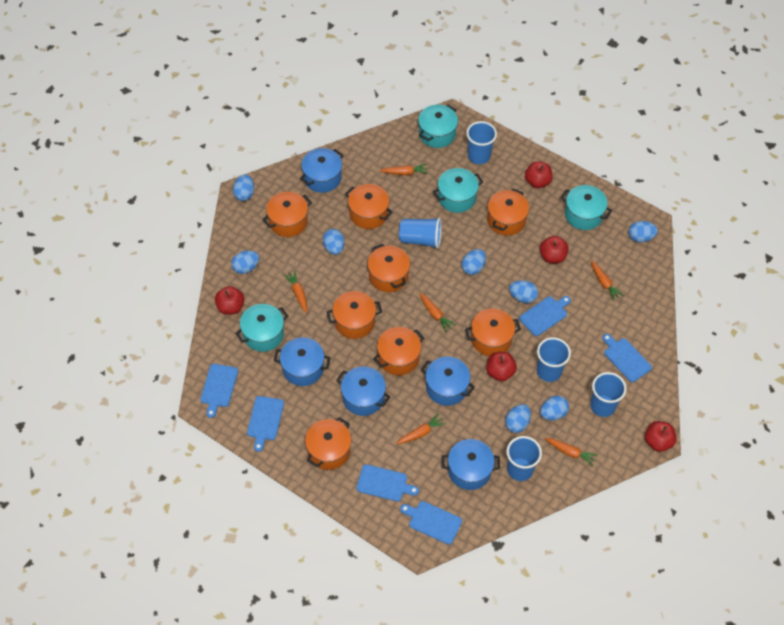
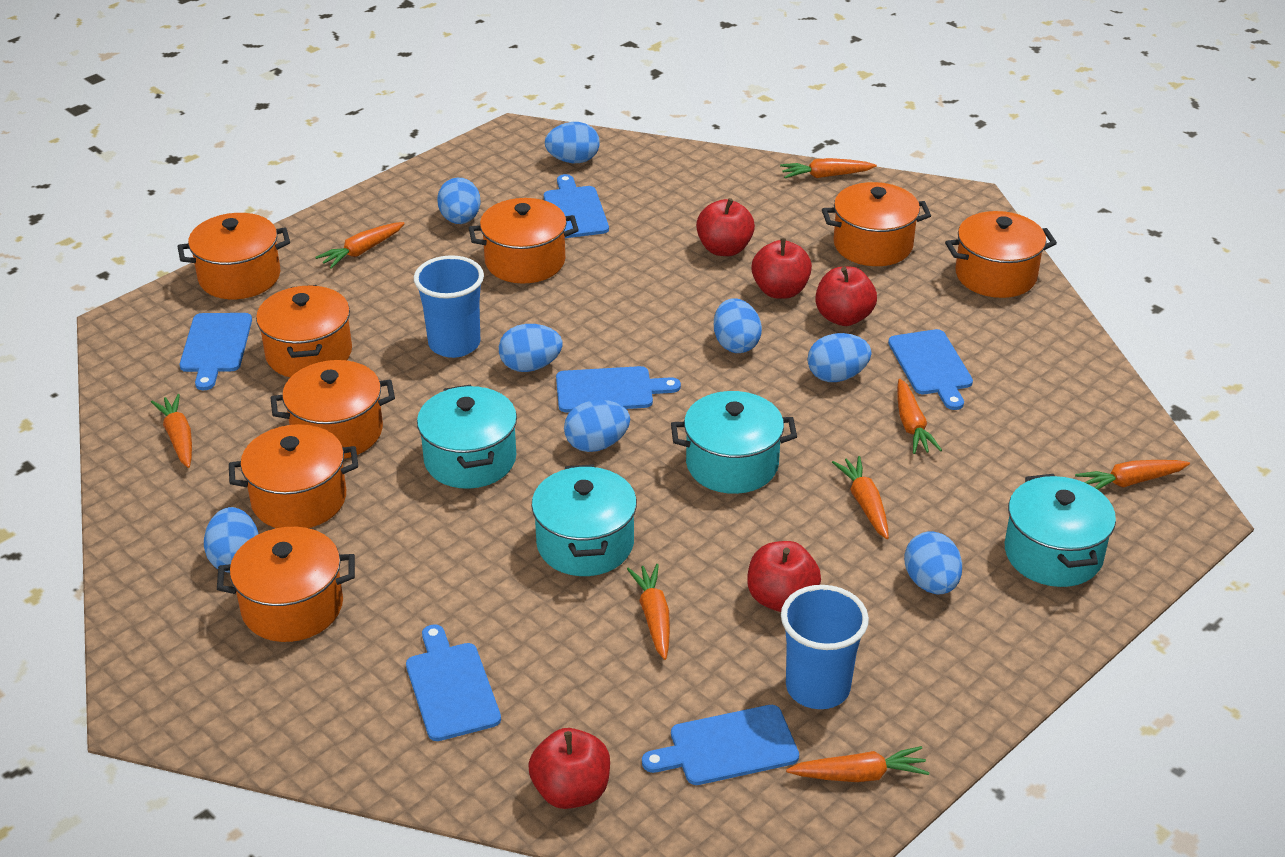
blue cup: [399,217,442,249] [466,121,497,164] [506,436,542,481] [537,337,571,382] [590,372,627,417] = 5 -> [414,255,484,358] [781,585,869,709] = 2
blue pot: [274,337,331,386] [300,148,343,193] [337,367,390,416] [421,357,475,406] [442,439,500,490] = 5 -> none = 0
orange carrot: [284,271,308,313] [380,164,428,175] [396,413,446,444] [419,293,456,332] [545,438,598,466] [591,261,624,301] = 6 -> [151,394,192,468] [315,222,405,269] [627,564,670,660] [780,158,877,178] [786,746,930,782] [832,456,889,539] [897,378,942,454] [1075,460,1190,490] = 8

